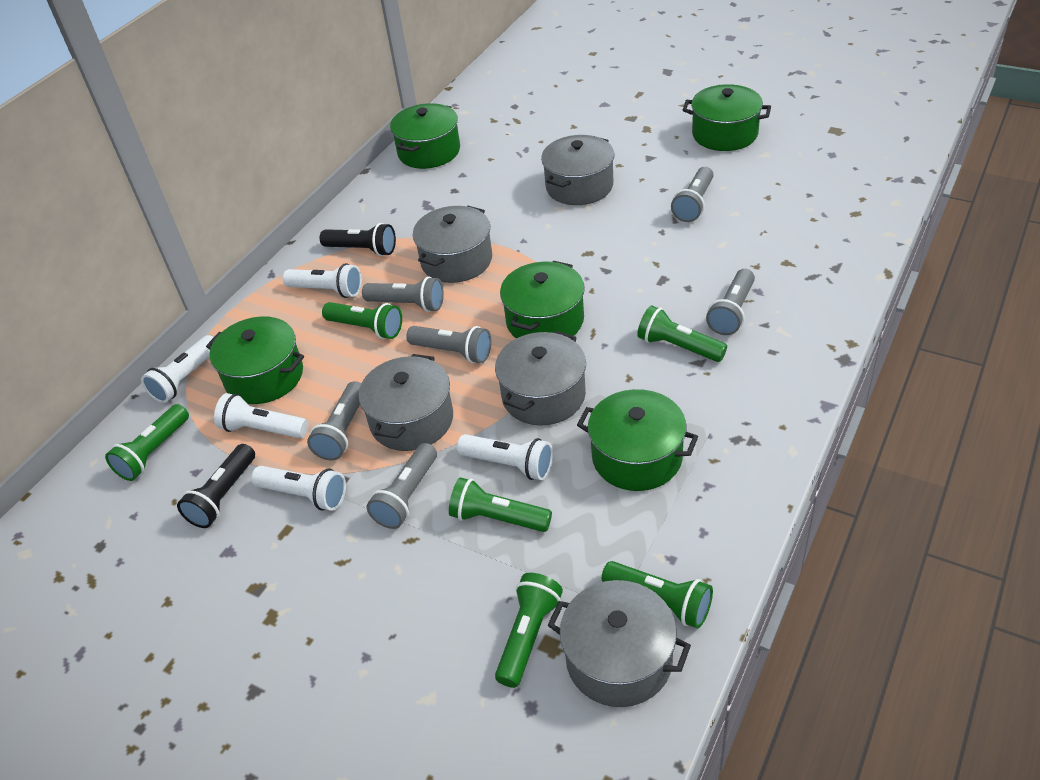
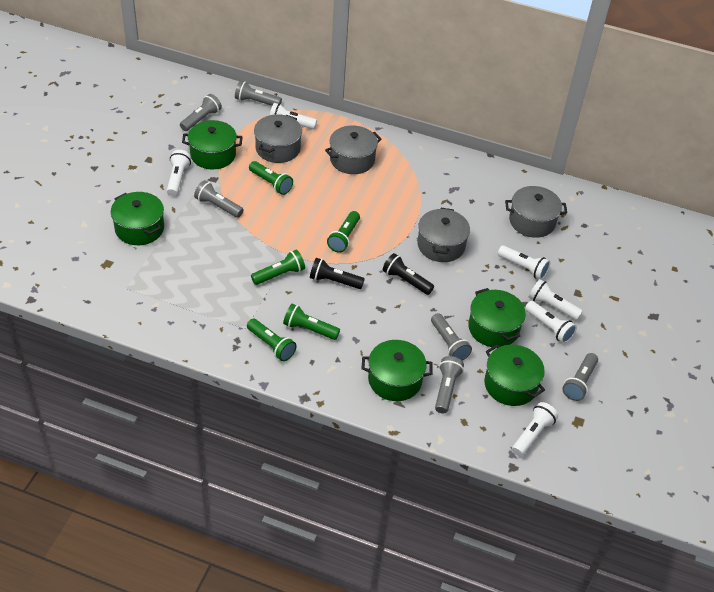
green flashlight: [105,404,189,481] [322,302,402,339] [449,477,552,532] [495,573,563,688] [602,561,713,628] [637,305,727,362] = 6 -> [247,319,297,361] [249,161,293,195] [251,250,305,285] [283,304,340,340] [327,211,360,253] = 5
grey pot: [359,354,453,451] [413,206,492,283] [495,331,586,425] [541,135,615,205] [548,580,691,707] = 5 -> [254,114,302,163] [325,126,382,174] [417,208,470,262] [505,186,567,238] = 4
white flashlight: [141,335,214,403] [214,393,308,439] [251,466,346,511] [283,263,362,298] [457,434,553,480] = 5 -> [167,150,191,196] [270,103,317,129] [498,245,550,280] [512,402,558,456] [525,301,577,343] [529,279,583,320] = 6

